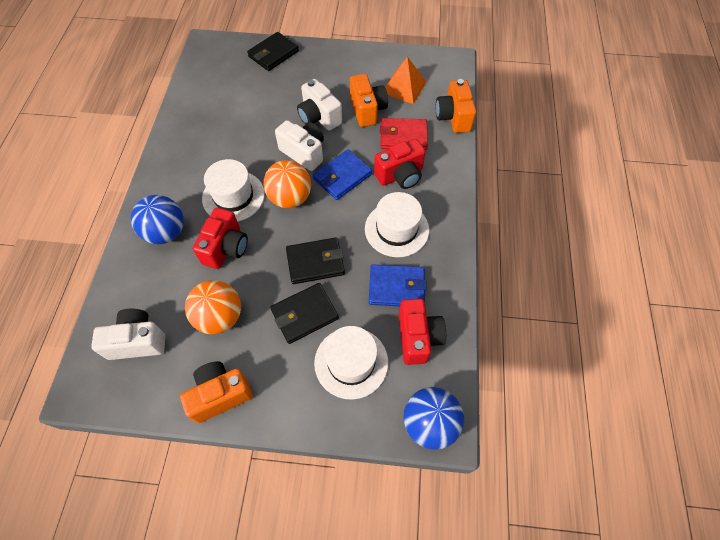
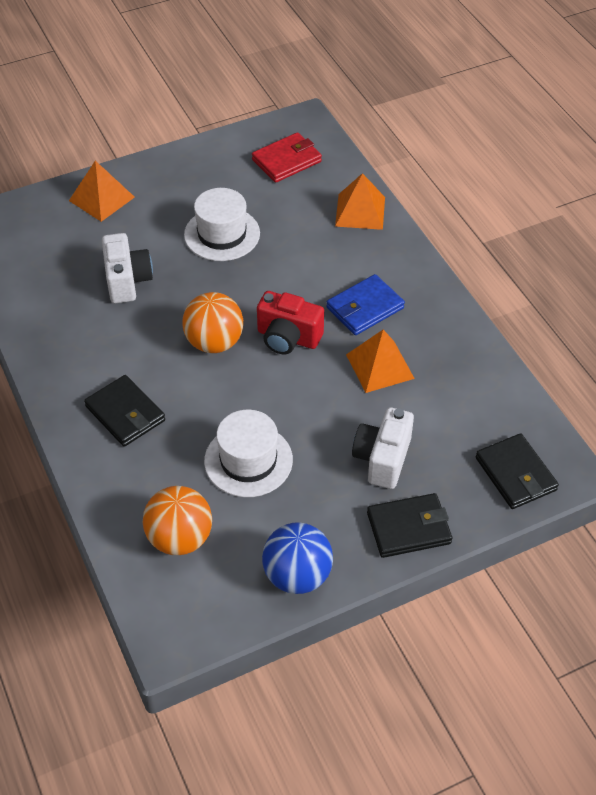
blue ball: [131,195,184,244] [404,387,464,450] = 2 -> [262,522,333,594] = 1
blue wallet: [313,149,372,200] [369,265,427,306] = 2 -> [326,274,405,335] = 1
orange camera: [180,361,253,423] [350,74,388,127] [436,79,476,133] = 3 -> none = 0
orange pyramid: [385,57,427,104] = 1 -> [69,161,135,222] [335,173,385,230] [346,330,415,393] = 3
red camera: [193,207,248,269] [374,139,426,189] [399,299,446,365] = 3 -> [257,291,324,354] = 1
white camera: [91,309,165,360] [275,120,324,171] [297,79,342,131] = 3 -> [102,233,153,304] [352,407,414,489] = 2
white hat: [202,159,265,222] [314,326,388,400] [365,192,429,257] = 3 -> [184,188,260,261] [204,410,293,497] = 2

